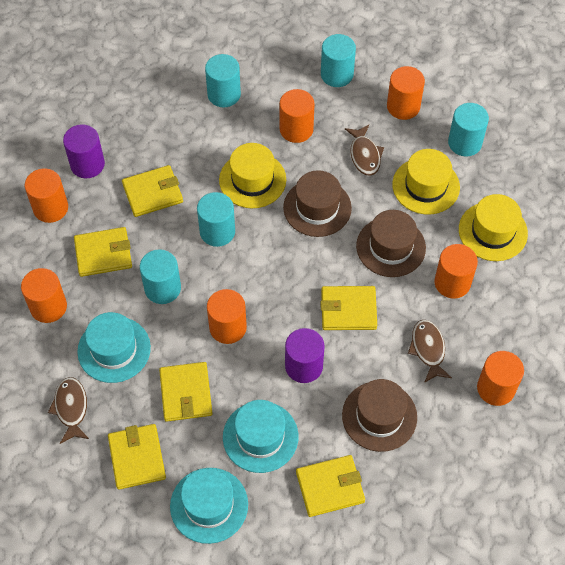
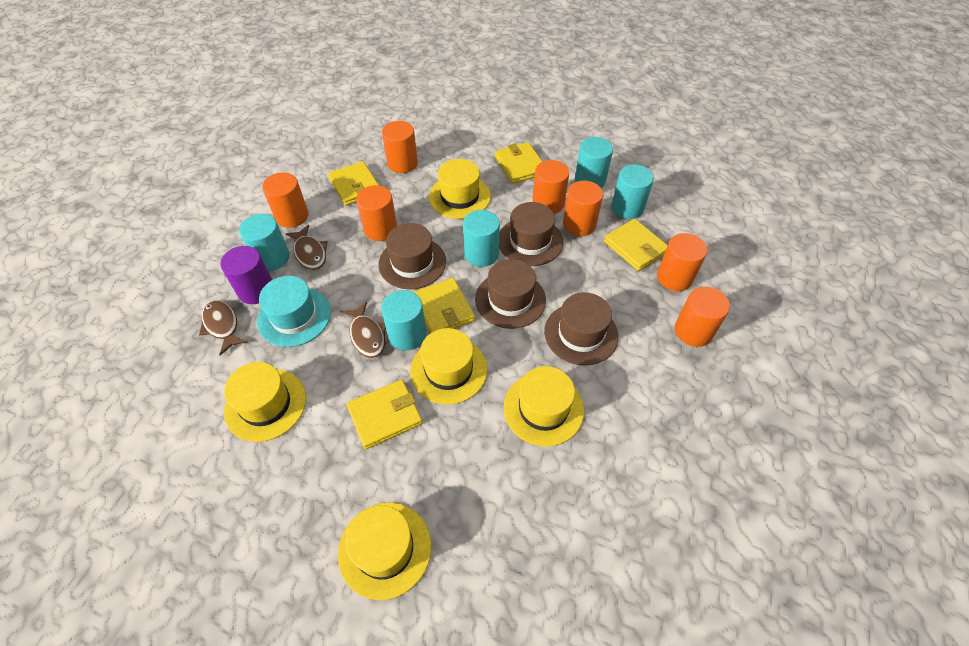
brown hat: [283,170,352,237] [342,379,417,452] [356,210,426,277] = 3 -> [378,223,446,289] [475,259,546,329] [499,202,564,266] [544,292,619,366] = 4
purple cylinder: [63,124,105,178] [285,328,325,383] = 2 -> [220,246,272,304] = 1
turquoise hat: [77,312,151,383] [170,468,248,544] [223,400,298,473] = 3 -> [257,276,331,347] = 1
yellow hat: [219,143,286,208] [392,149,460,214] [459,194,528,261] = 3 -> [224,362,306,442] [338,503,431,600] [410,328,487,405] [429,159,491,219] [503,366,584,447] = 5
yellow wallet: [74,227,132,277] [108,424,166,490] [122,165,183,217] [159,362,213,422] [296,455,365,517] [320,286,377,330] = 6 -> [328,161,379,206] [347,379,423,449] [414,278,475,333] [495,142,543,184] [604,219,668,271] = 5

